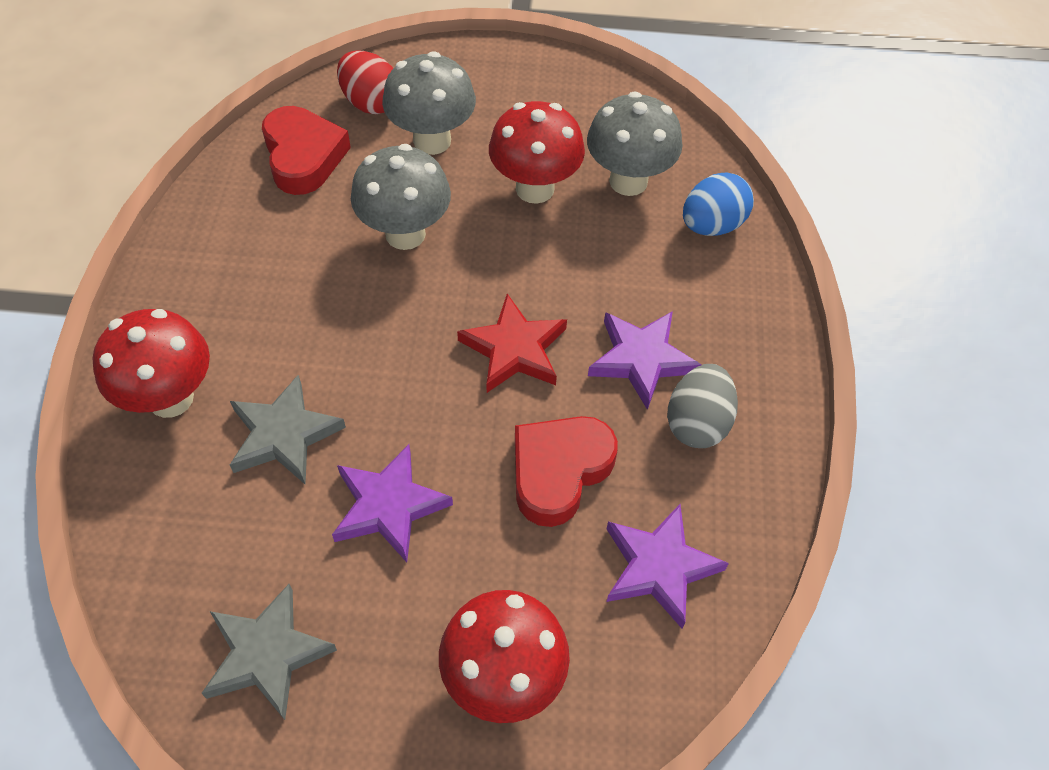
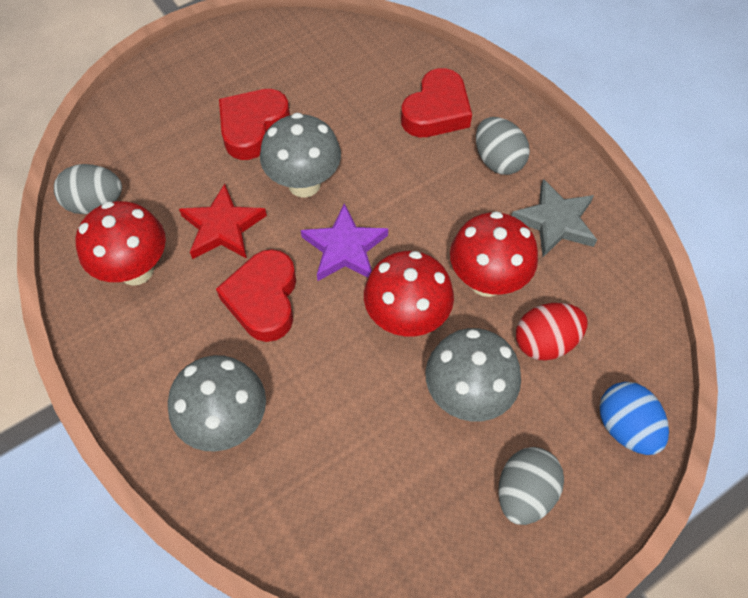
grey egg: [667,364,738,448] = 1 -> [54,164,122,214] [476,117,530,175] [498,447,564,525] = 3
grey star: [201,584,337,720] [230,375,346,484] = 2 -> [512,179,597,257] = 1
purple star: [332,444,453,562] [588,311,702,410] [607,504,729,629] = 3 -> [301,203,388,281] = 1
red heart: [262,106,351,195] [515,416,618,527] = 2 -> [216,249,296,342] [219,89,290,160] [401,68,472,137] = 3

